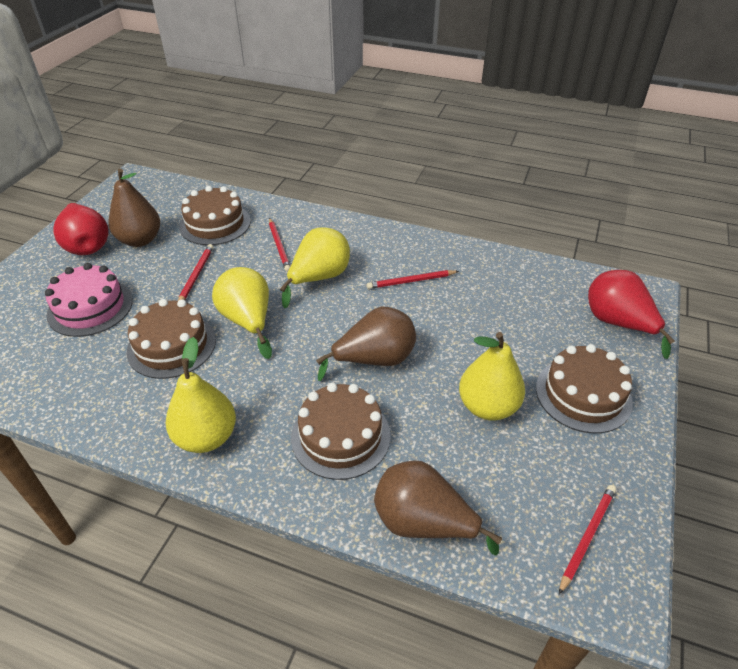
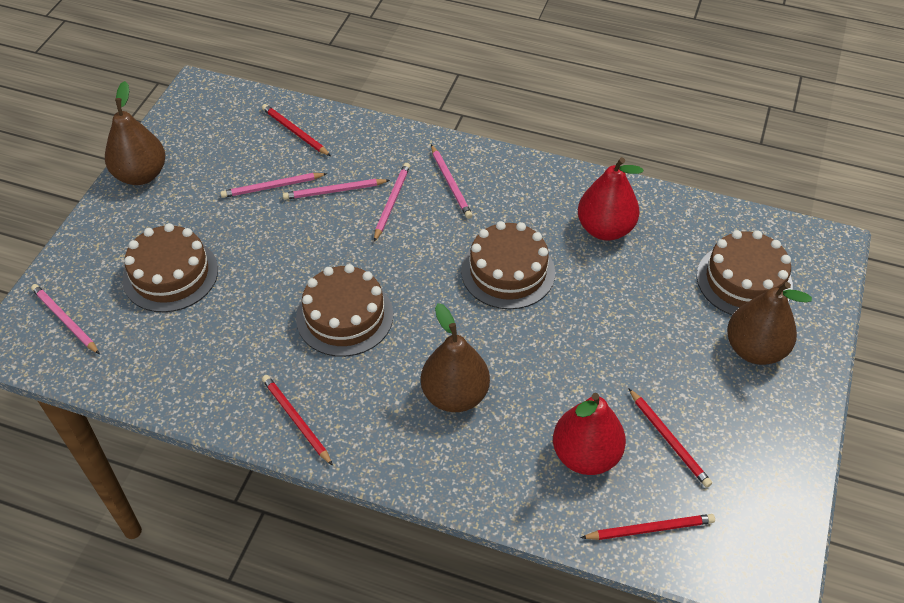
pink cake: [45,263,133,337] = 1 -> none = 0
pink pencil: none = 0 -> [31,284,100,354] [220,173,328,198] [283,179,390,200] [374,163,410,242] [431,145,473,219] = 5
yellow pear: [166,337,236,453] [212,267,272,359] [280,227,350,308] [459,332,525,421] = 4 -> none = 0

